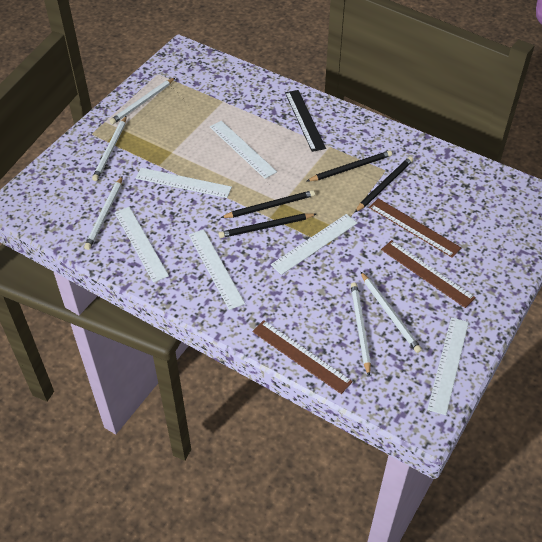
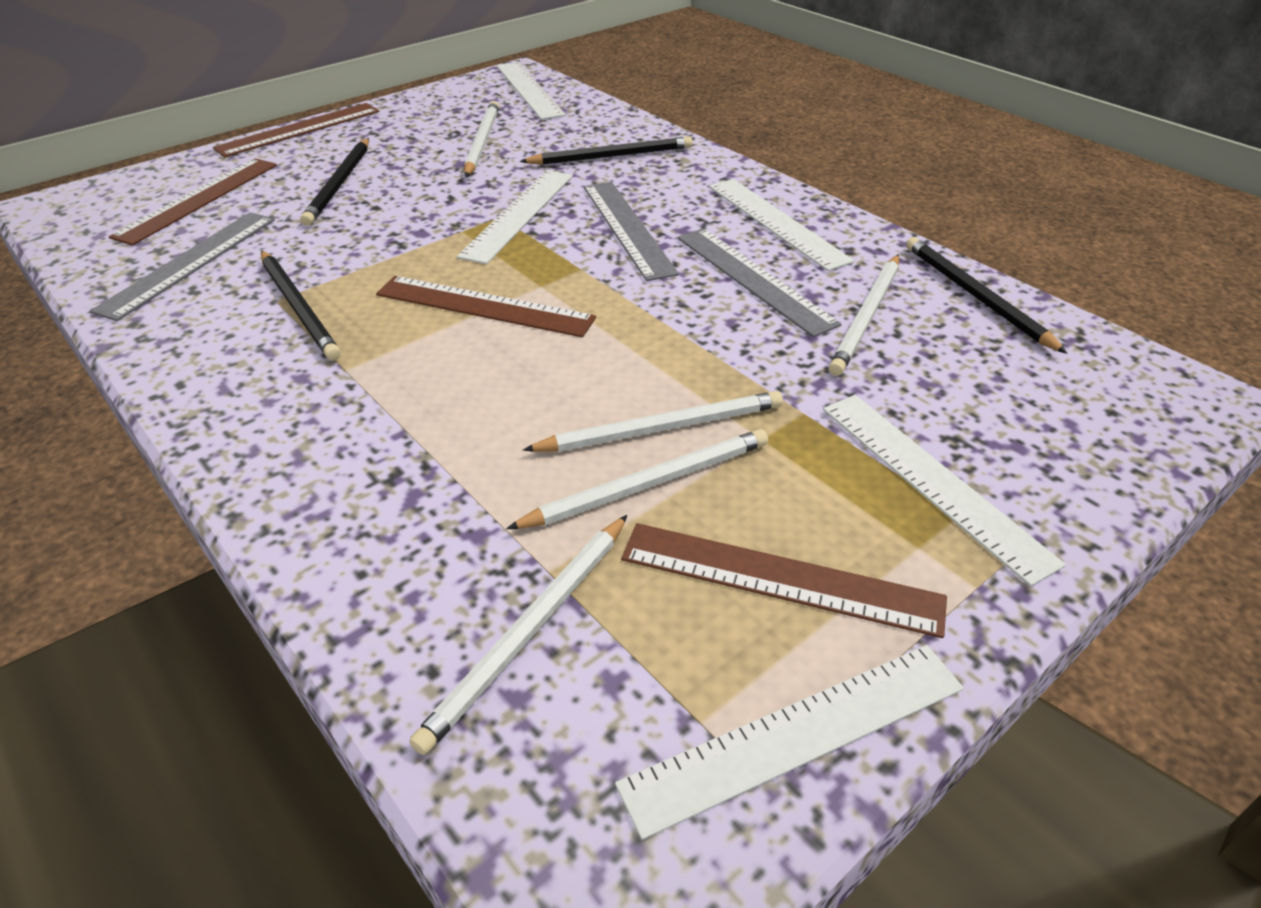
black ruler: [285,90,326,152] = 1 -> none = 0
brown ruler: [252,320,353,394] [369,198,461,258] [381,240,476,308] = 3 -> [109,158,277,245] [213,103,379,157] [376,276,596,337] [621,523,947,638] = 4
grey ruler: none = 0 -> [90,212,275,321] [584,182,679,281] [677,228,842,337] = 3
white ruler: [115,207,169,283] [136,168,232,198] [189,229,245,310] [210,121,277,179] [271,214,357,275] [427,317,469,415] = 6 -> [457,170,573,264] [496,62,566,120] [615,645,964,840] [709,179,854,271] [823,395,1066,586] = 5

